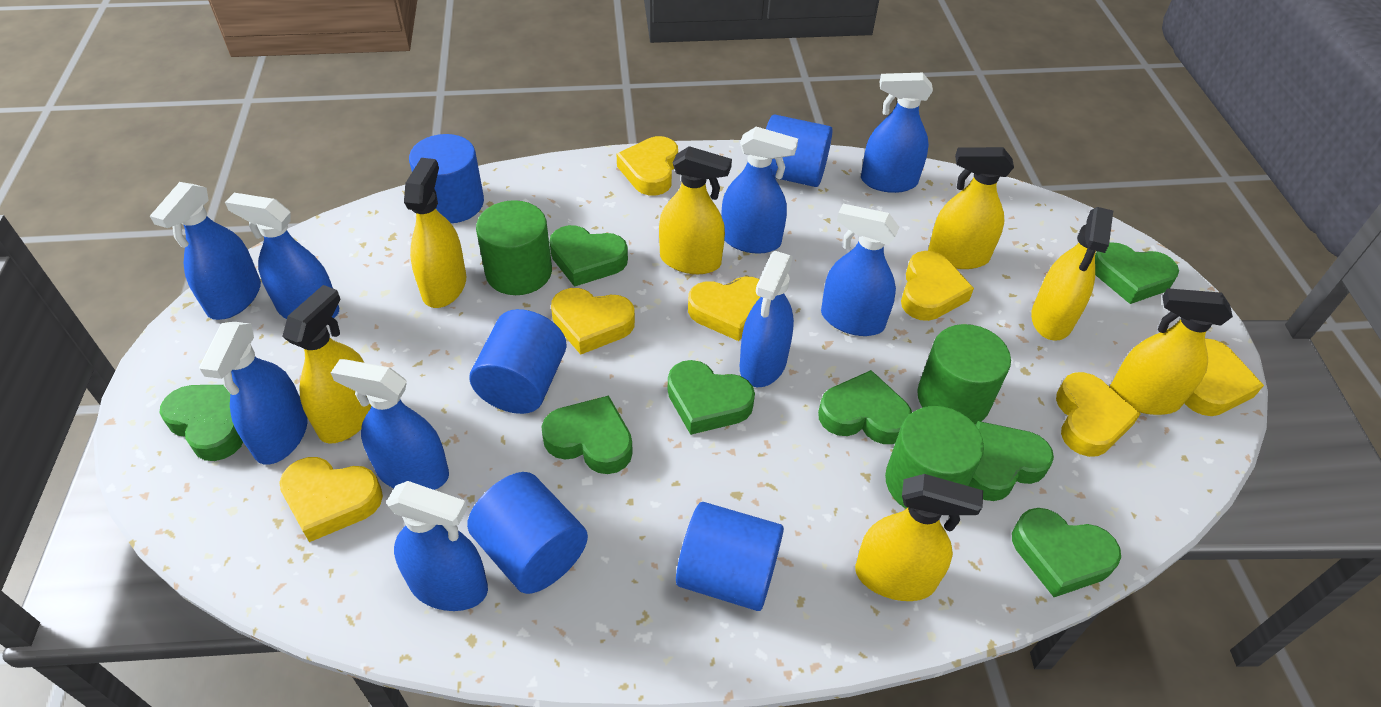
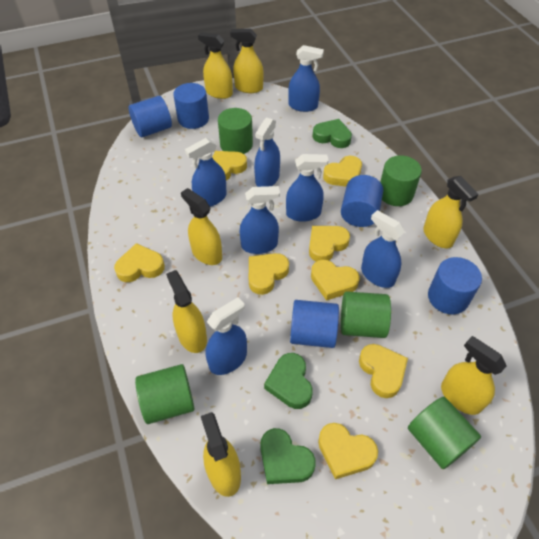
blue spray bottle: [150,182,261,320] [199,322,307,465] [225,193,339,319] [331,359,449,490] [386,481,488,611] [721,127,798,254] [740,251,794,387] [821,204,899,336] [861,73,933,193] = 9 -> [185,138,227,207] [206,297,247,375] [240,186,280,254] [254,117,280,187] [286,154,329,222] [288,45,324,112] [361,210,405,288] = 7
green cylinder: [476,200,552,295] [885,406,984,509] [917,324,1011,425] = 3 -> [135,364,194,424] [218,108,253,154] [341,291,391,338] [380,155,422,206] [408,397,481,469] = 5
green heart: [160,385,243,461] [541,396,633,474] [549,225,628,287] [668,360,755,435] [818,370,912,444] [968,421,1054,501] [1012,508,1121,597] [1095,243,1179,304] = 8 -> [260,428,316,484] [264,353,313,409] [312,119,352,148] = 3
yellow heart: [279,457,383,542] [551,288,635,355] [617,136,678,196] [688,276,760,341] [901,251,974,321] [1056,372,1141,457] [1184,338,1264,416] = 7 -> [114,243,165,282] [212,151,247,181] [249,253,289,295] [309,226,350,262] [311,260,360,301] [318,423,378,479] [323,156,362,187] [359,344,408,398] = 8

